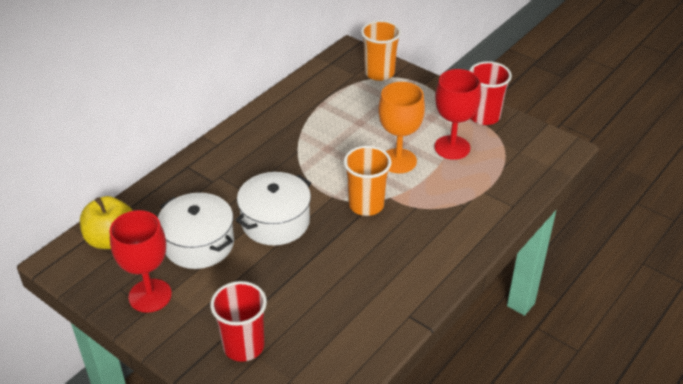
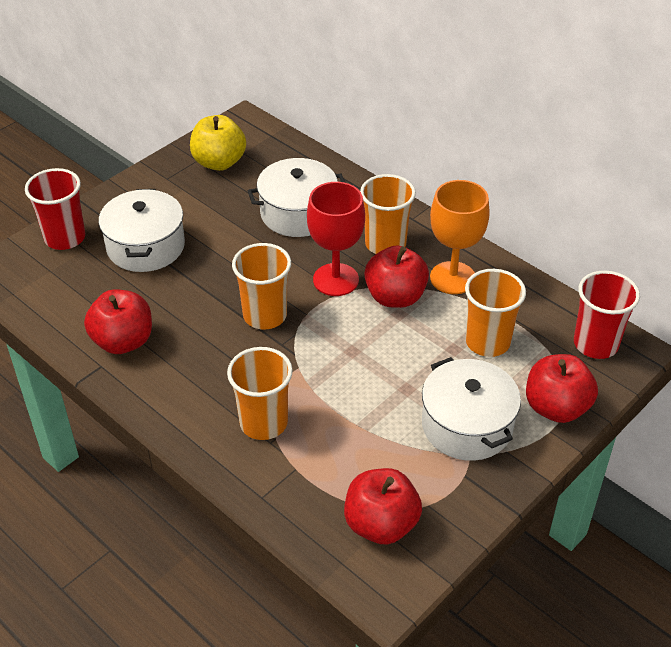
orange cup: [344,146,391,216] [361,20,401,81] = 2 -> [227,347,293,440] [232,243,291,329] [360,174,416,254] [465,269,526,357] = 4
red apple: none = 0 -> [84,289,152,354] [344,468,422,544] [364,245,429,308] [526,354,598,423] = 4
red goblet: [110,210,172,313] [434,69,481,160] = 2 -> [307,182,365,296] = 1
white pot: [158,193,234,269] [236,172,311,245] = 2 -> [99,189,185,272] [248,158,346,237] [422,357,521,461] = 3

